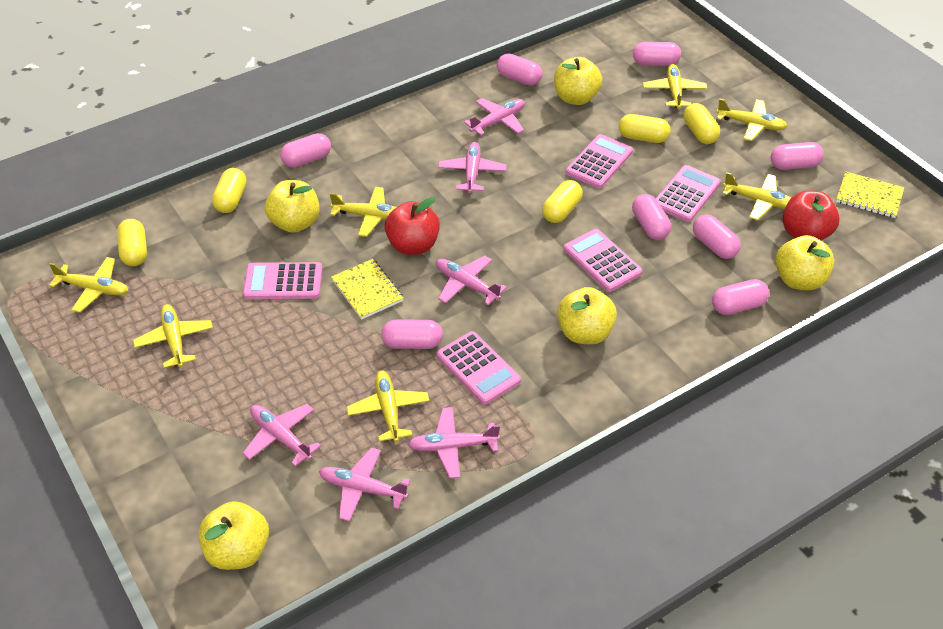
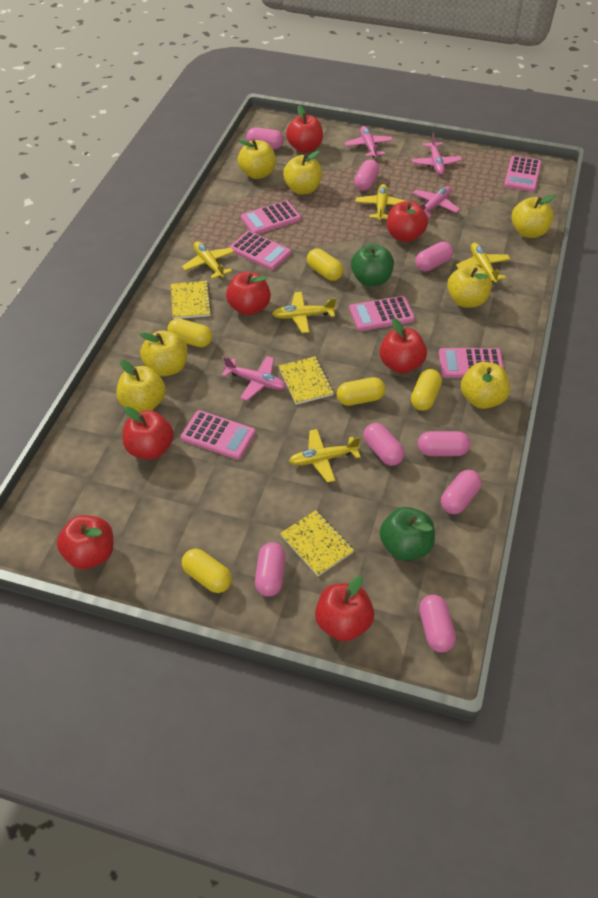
green apple: none = 0 -> [351,244,394,286] [380,507,435,561] = 2
pink calculator: [243,262,322,299] [437,331,521,405] [564,229,642,292] [566,134,633,188] [655,165,721,222] = 5 -> [181,410,256,460] [229,231,291,270] [241,200,301,234] [349,296,415,331] [439,348,504,378] [504,156,541,192] = 6
pink plane: [242,404,321,467] [319,448,410,522] [408,407,500,478] [436,256,507,305] [438,142,507,193] [464,98,525,136] = 6 -> [221,356,287,401] [344,126,393,158] [412,133,462,175] [412,186,460,218] = 4
red apple: [384,197,440,255] [783,190,840,240] = 2 -> [57,515,113,569] [123,406,174,460] [226,272,271,315] [286,105,323,153] [315,575,374,641] [380,318,427,374] [387,201,428,242] = 7
yellow apple: [199,501,269,570] [265,180,320,233] [554,57,602,105] [557,287,617,344] [775,235,834,290] = 5 -> [116,360,166,412] [139,330,187,376] [237,140,276,179] [283,151,322,194] [447,264,492,308] [461,362,510,409] [511,195,555,238] = 7
yellow notebook: [331,259,403,320] [836,172,904,218] = 2 -> [171,281,212,319] [279,356,334,405] [280,510,354,576] = 3
yellow plane: [49,257,129,313] [133,304,213,368] [330,187,396,237] [346,370,430,442] [643,64,707,109] [716,99,788,141] [722,172,792,220] = 7 -> [182,241,234,279] [272,292,336,333] [289,429,361,483] [355,184,405,221] [456,243,511,283] = 5

